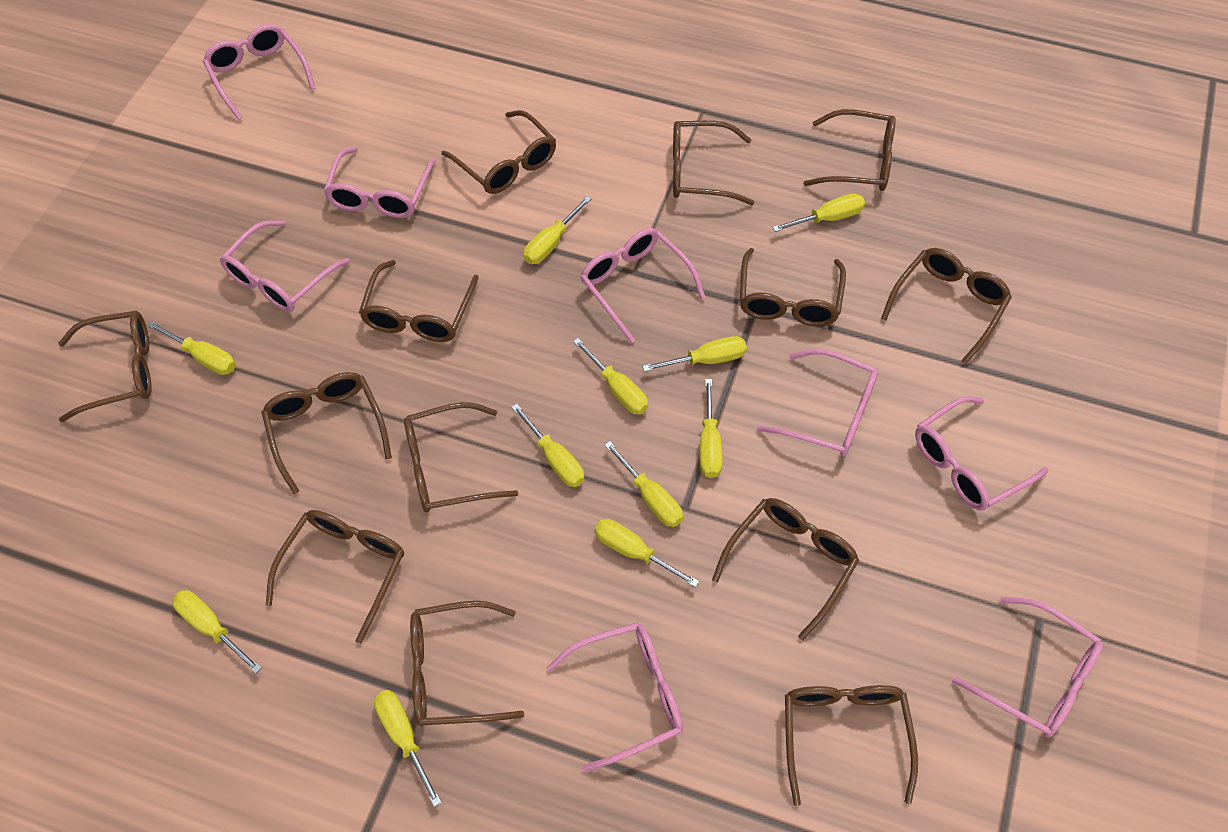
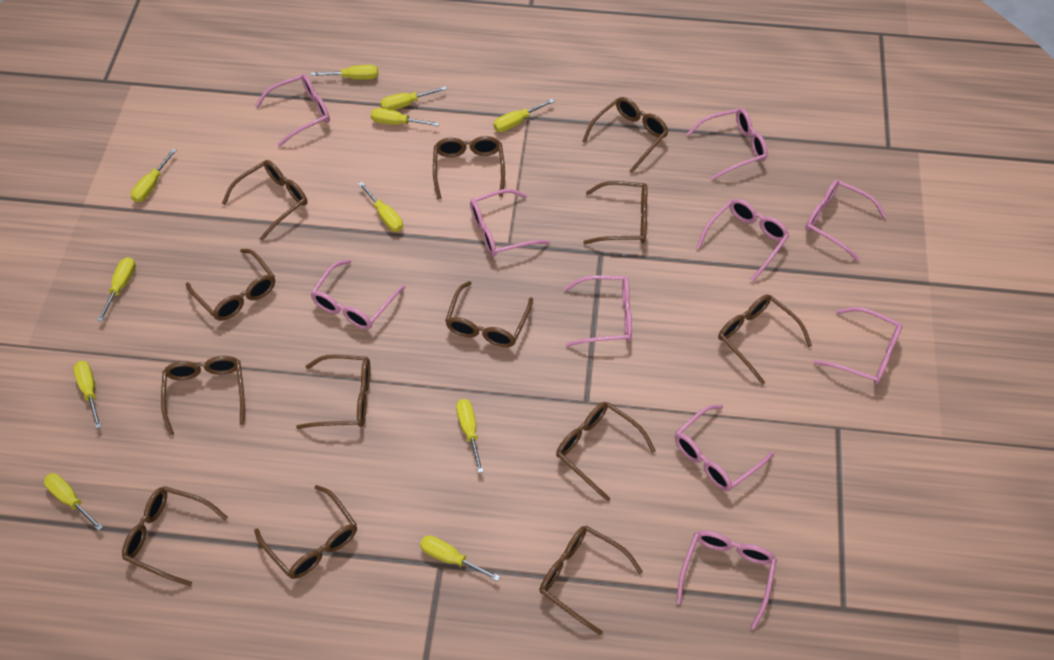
pink glasses: [203,24,316,120] [220,220,350,312] [324,147,436,218] [547,622,683,772] [580,228,706,343] [757,349,878,456] [915,396,1049,511] [952,597,1103,737] = 8 -> [255,74,330,147] [310,259,405,329] [470,189,550,257] [563,275,632,347] [675,405,774,491] [676,530,777,629] [686,108,768,180] [696,199,789,282] [805,180,887,261] [813,307,902,385] = 10

